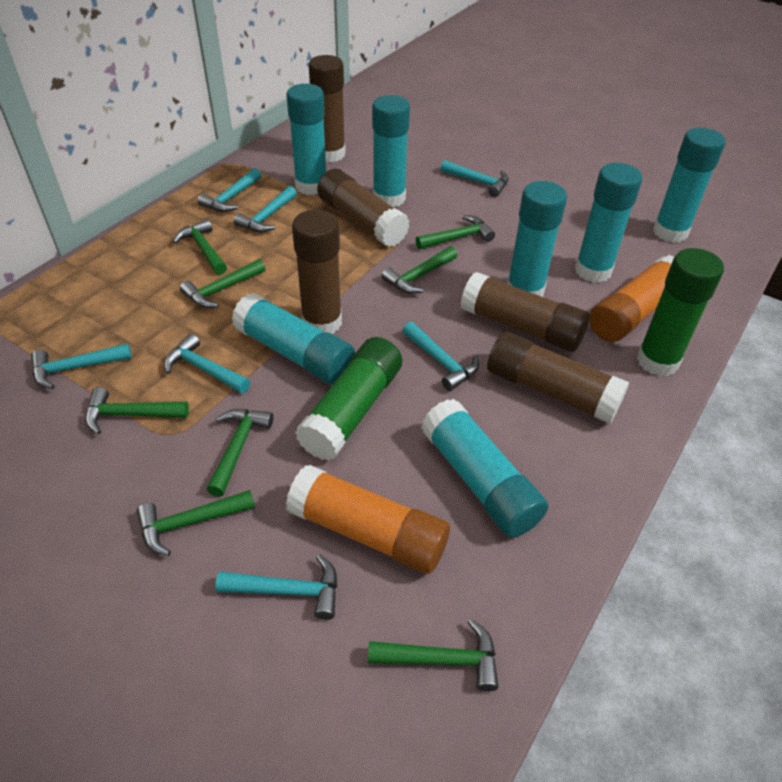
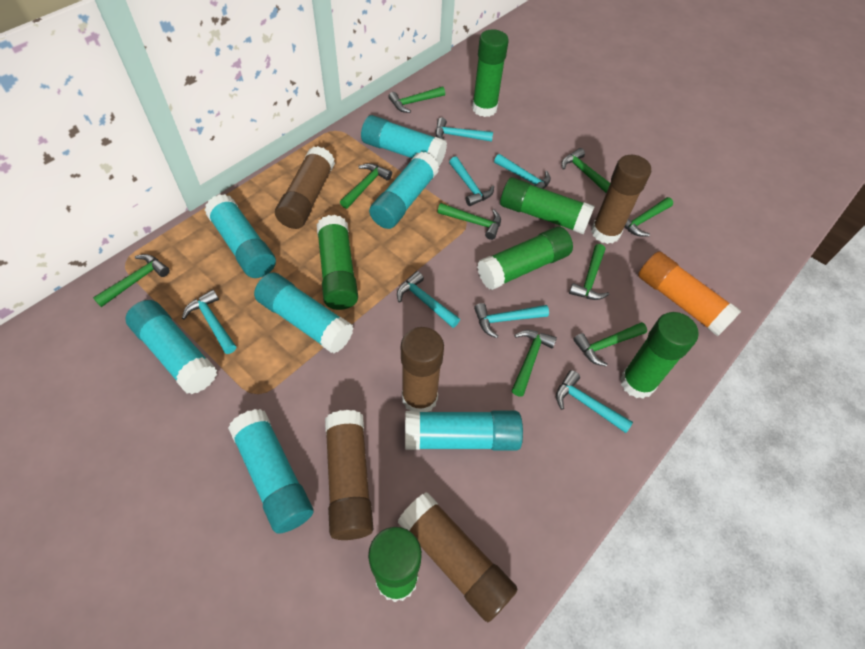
green glue stick: [295,337,402,461] [637,248,724,376] = 2 -> [317,215,358,310] [368,527,422,602] [472,29,509,117] [477,226,573,290] [500,177,595,234] [620,312,699,399] = 6
green hammer: [85,387,189,434] [137,490,255,556] [173,219,227,275] [180,259,265,308] [207,409,273,497] [368,619,498,692] [381,246,457,294] [416,215,495,249] = 8 -> [93,254,170,307] [340,163,392,209] [388,86,445,113] [437,203,501,240] [511,330,557,397] [562,148,610,193] [569,244,609,300] [573,322,647,367] [624,197,673,237] = 9
orange glue stick: [286,465,450,574] [589,255,675,342] = 2 -> [638,251,741,336] = 1

